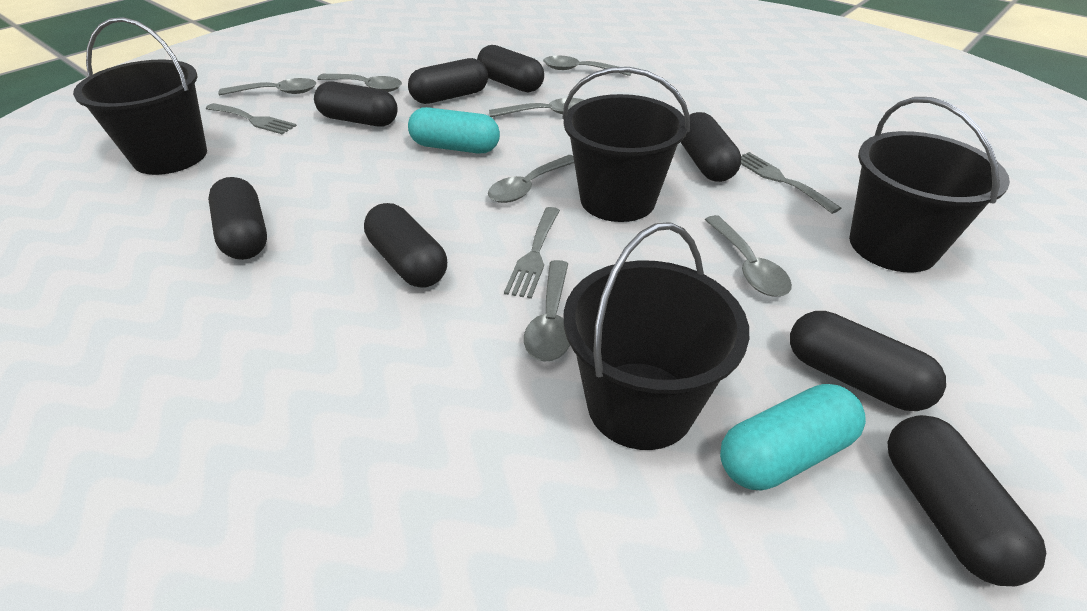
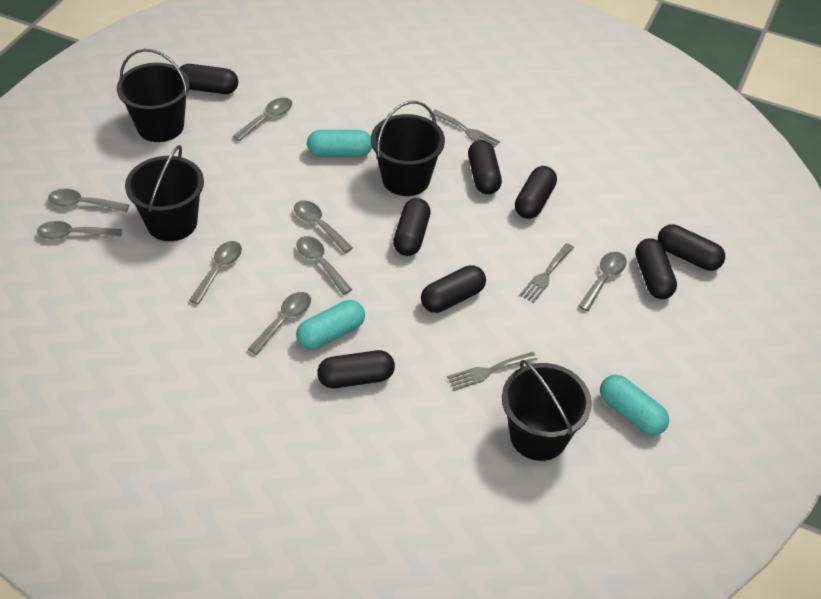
grey spoon: [218,78,316,95] [317,74,402,92] [488,155,574,203] [489,98,583,117] [524,260,570,362] [543,56,631,76] [705,215,792,297] = 7 -> [37,221,122,239] [48,189,129,212] [189,241,242,304] [233,97,292,141] [248,292,311,355] [294,200,353,253] [297,236,352,295] [578,252,627,311] = 8
turquoise capsule: [408,107,500,153] [720,384,866,490] = 2 -> [296,300,365,350] [307,130,372,157] [600,375,669,436] = 3

